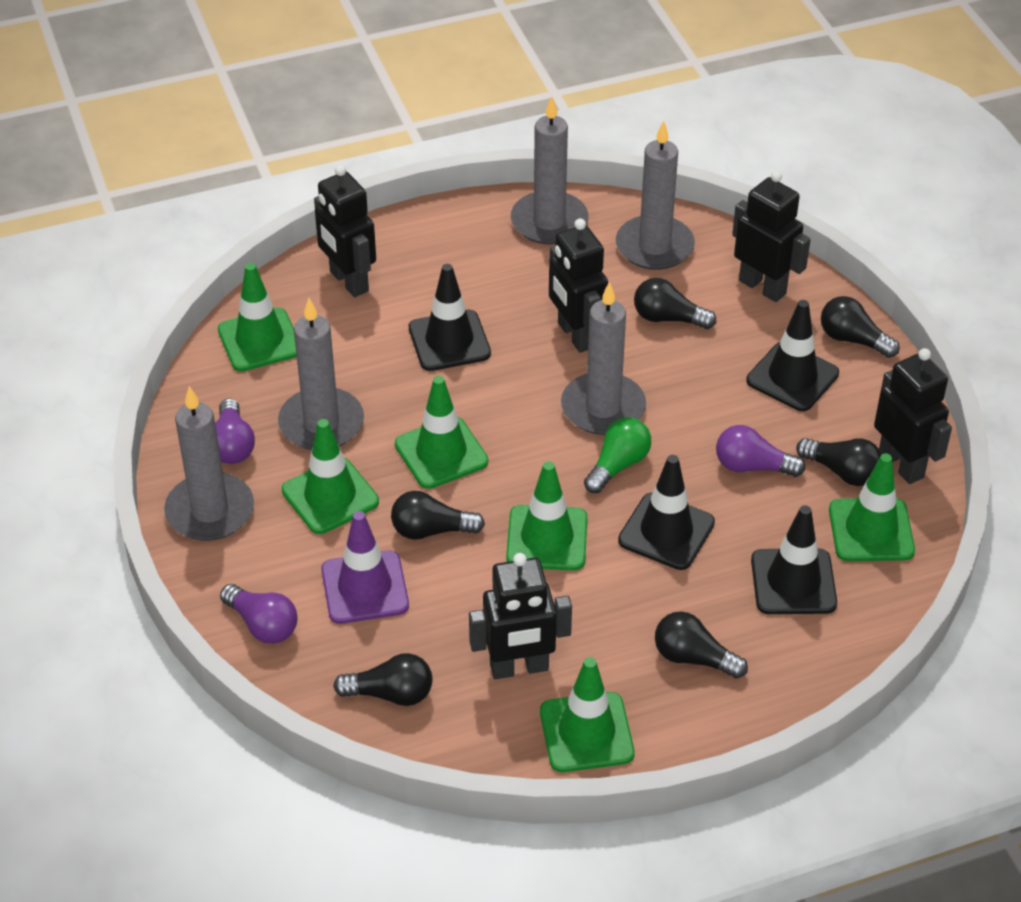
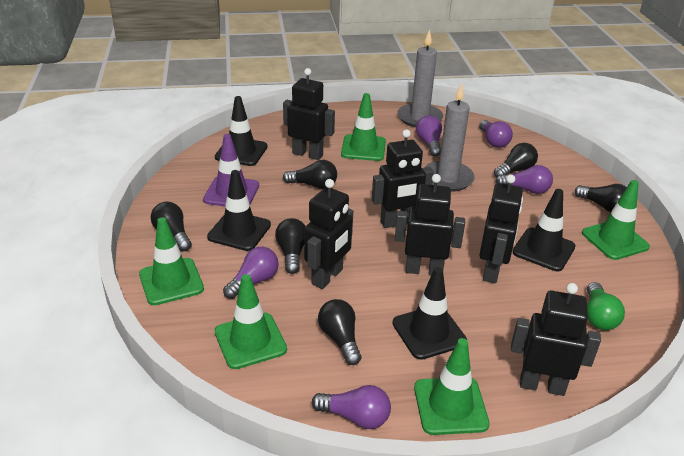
black robot: [314,165,376,297] [469,553,572,680] [549,218,608,353] [732,171,811,302] [874,348,952,484] = 5 -> [283,68,335,160] [304,179,353,289] [372,129,434,228] [395,174,465,276] [479,174,523,283] [511,283,601,396] = 6
green traffic cone: [218,263,297,372] [282,419,379,534] [395,376,488,489] [506,461,587,571] [540,657,634,772] [829,453,915,561] = 6 -> [139,217,204,305] [215,274,287,369] [341,93,386,161] [414,338,490,435] [582,180,650,260] = 5
grey candle: [164,386,254,541] [278,298,364,450] [511,96,589,245] [561,282,646,435] [616,121,695,270] = 5 -> [398,30,443,127] [424,83,475,192] = 2
purple light bulb: [215,398,255,464] [220,584,298,644] [716,425,805,477] = 3 -> [223,247,279,299] [312,385,391,429] [416,115,442,157] [479,120,513,148] [495,165,553,194] = 5

